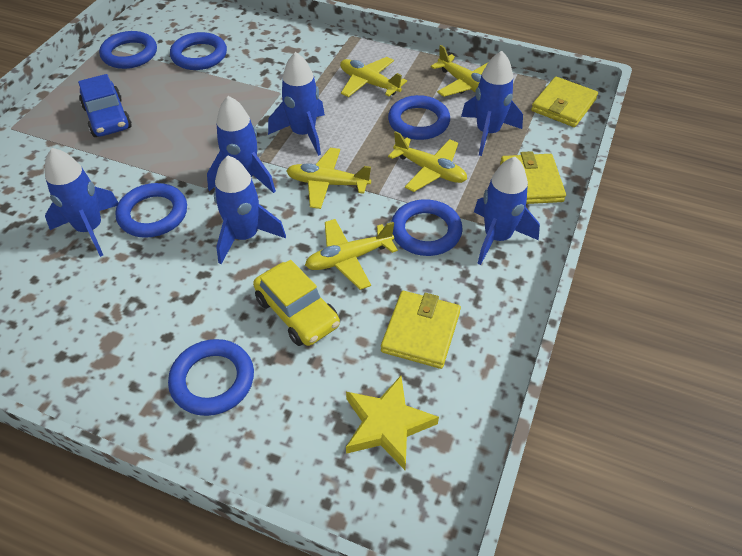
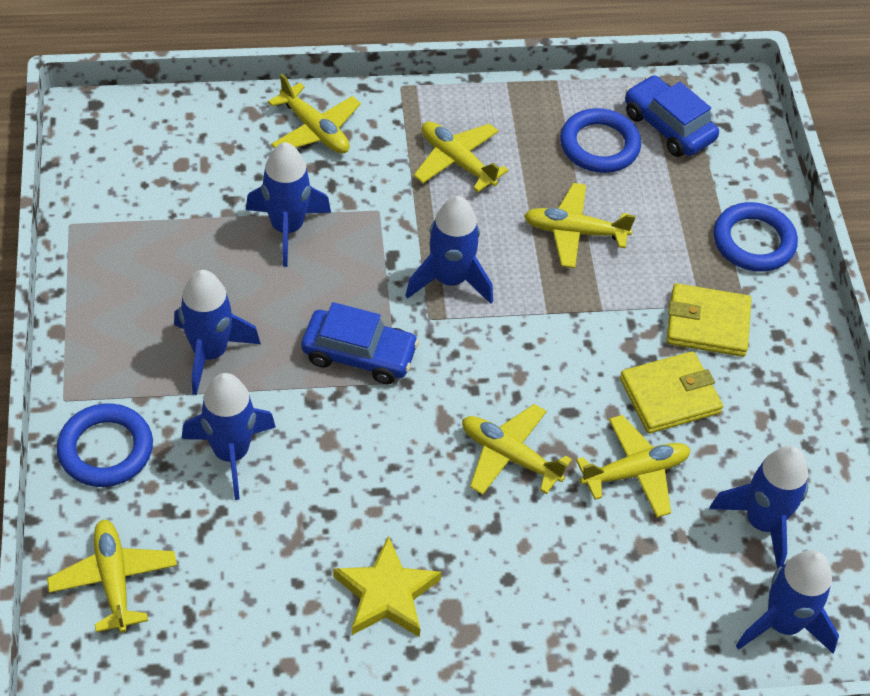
blue car: [78,74,132,137] = 1 -> [302,302,419,384] [625,75,719,157] = 2
blue ring: [99,31,157,69] [115,183,187,238] [168,339,254,416] [170,32,227,70] [388,95,450,140] [391,199,463,256] = 6 -> [57,403,153,487] [560,108,641,173] [713,202,798,272] = 3
yellow car: [253,260,340,346] = 1 -> none = 0
yellow plane: [286,148,371,209] [305,219,398,290] [340,57,407,97] [388,131,467,192] [431,45,488,97] = 5 -> [47,520,177,633] [268,74,361,154] [414,122,508,192] [462,404,572,495] [524,183,636,268] [576,415,691,518] = 6
yellow wallet: [381,291,461,369] [500,151,566,204] [531,77,598,127] = 3 -> [620,351,723,434] [667,283,751,357] = 2

